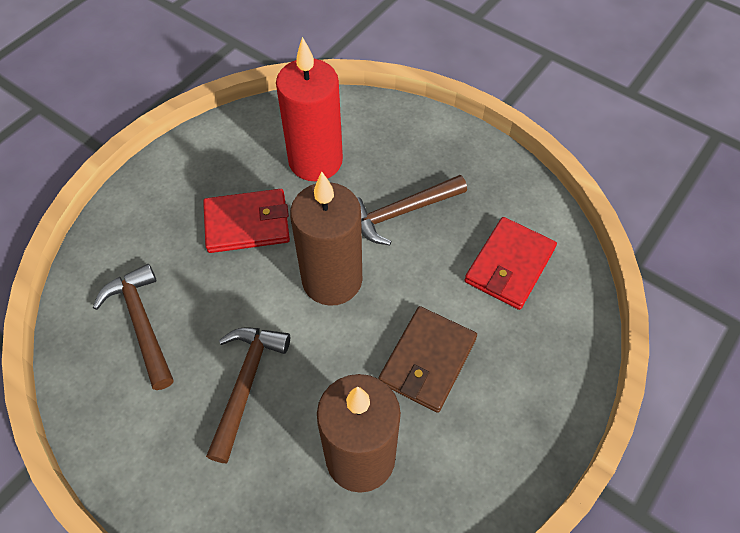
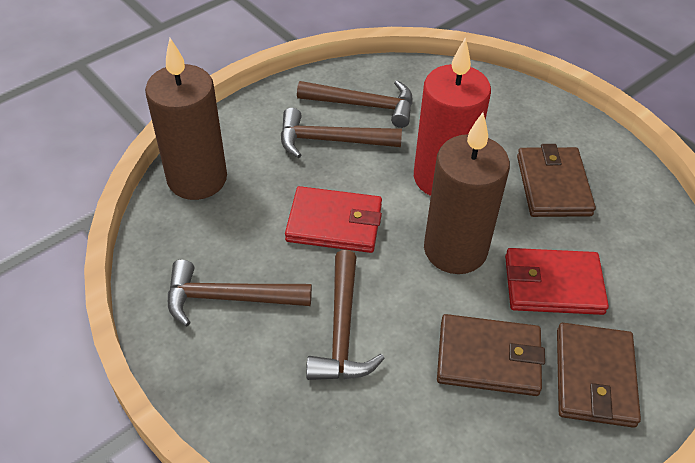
brown hammer: [93,264,173,390] [206,327,290,463] [357,175,467,245] = 3 -> [168,260,312,326] [281,108,402,158] [297,80,413,128] [306,250,385,380] = 4
brown wallet: [379,306,477,413] = 1 -> [437,314,545,396] [517,144,596,217] [557,323,641,428] = 3

